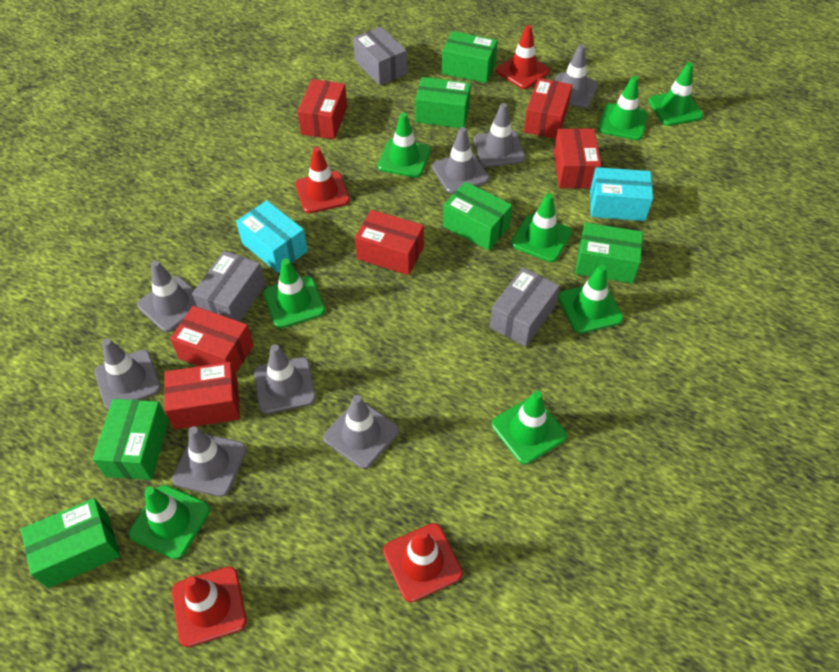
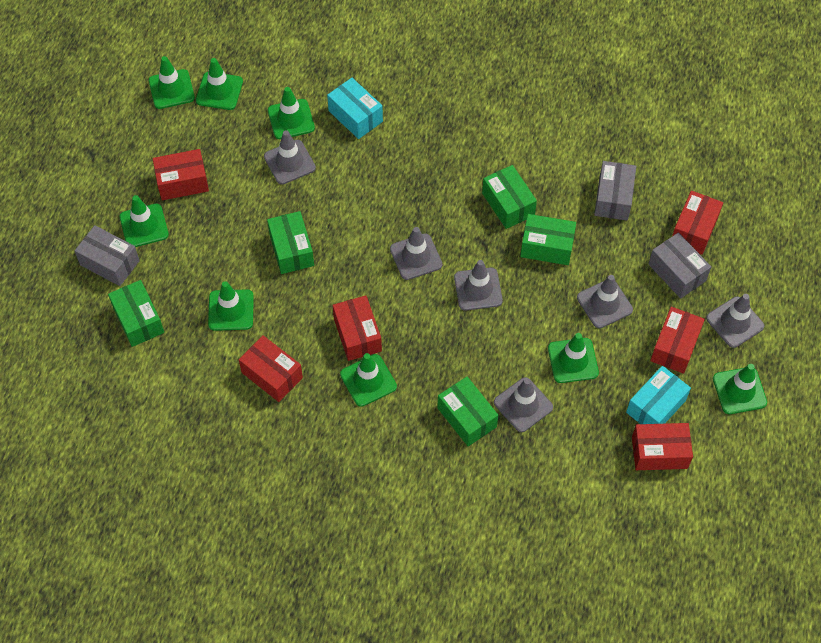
green box: [21,498,120,588] [93,399,169,480] [415,77,471,128] [442,31,497,83] [443,182,512,251] [575,223,643,284] = 6 -> [108,280,164,347] [267,211,314,274] [437,377,498,446] [482,165,537,229] [520,214,576,265] = 5
grey traffic cone: [95,339,161,410] [137,261,197,332] [172,426,247,497] [254,344,316,414] [323,395,399,469] [432,127,489,194] [474,103,525,167] [554,44,598,108] = 8 -> [264,130,316,185] [390,227,443,280] [454,260,503,311] [494,377,553,432] [577,275,633,328] [706,294,764,348] = 6
red traffic cone: [172,566,247,647] [295,147,350,213] [383,523,463,602] [496,25,550,89] = 4 -> none = 0

